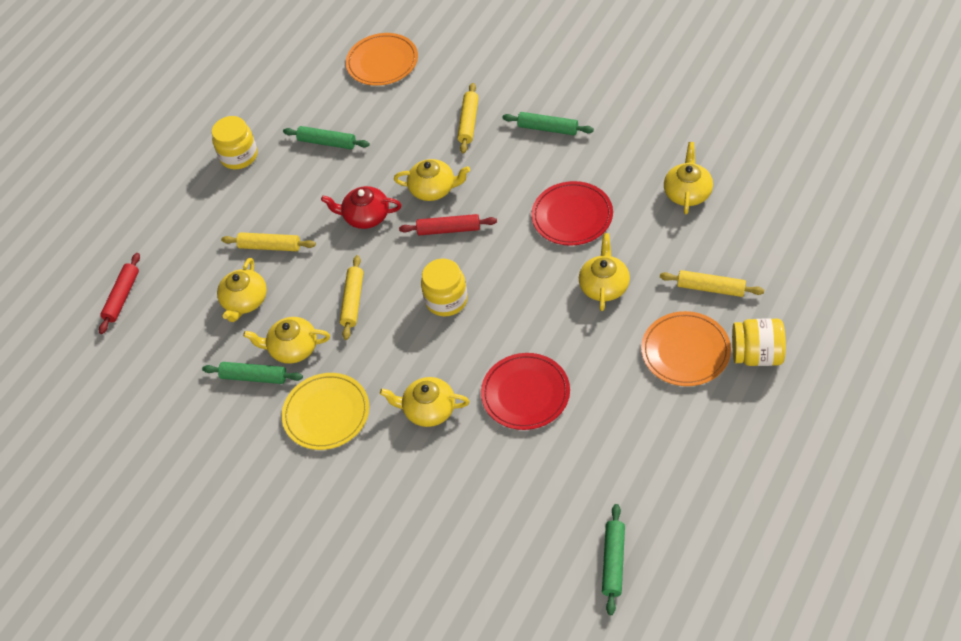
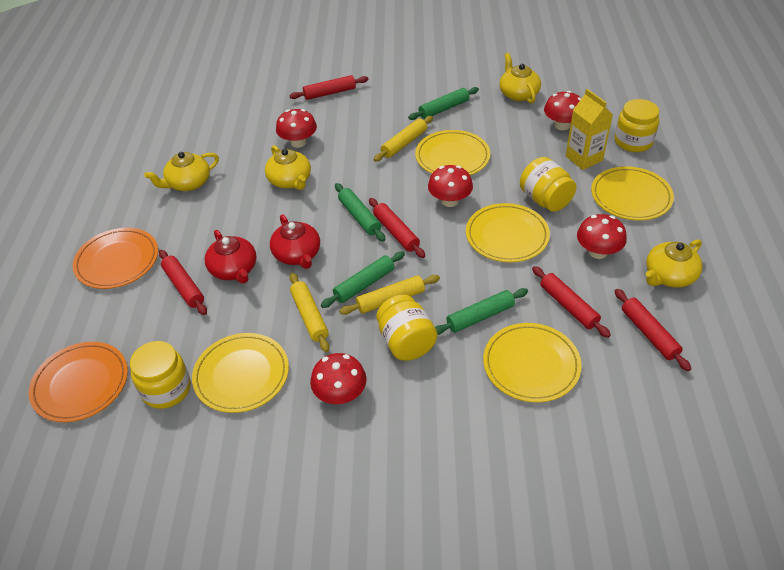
red mushroom: none = 0 -> [276,109,317,148] [310,353,367,404] [428,165,473,207] [544,91,582,130] [577,214,627,259] = 5
red plate: [481,353,570,430] [531,181,613,246] = 2 -> none = 0
red rolling pin: [99,253,140,334] [399,214,497,235] = 2 -> [159,250,207,315] [289,75,368,100] [369,198,425,258] [532,266,611,338] [615,289,691,371] = 5
red teapot: [321,186,401,229] = 1 -> [205,230,256,284] [270,214,320,269] = 2
yellow carton: none = 0 -> [566,89,613,170] = 1
yellow jar: [212,116,258,169] [421,259,468,317] [732,318,786,366] = 3 -> [130,341,191,409] [376,295,437,361] [520,157,576,212] [615,99,659,152] = 4
yellow plate: [282,373,369,450] = 1 -> [192,333,289,413] [415,130,490,175] [466,203,550,262] [483,323,582,402] [591,166,674,220] = 5
yellow rolling pin: [221,232,316,251] [340,255,363,340] [457,83,479,153] [660,270,764,297] = 4 -> [290,273,330,352] [339,275,440,315] [374,116,433,162] = 3
yellow teapot: [217,258,267,322] [243,317,330,364] [380,377,470,427] [394,159,470,201] [579,233,630,311] [664,142,713,214] = 6 -> [144,152,219,191] [265,145,311,190] [499,53,541,103] [646,239,702,288] = 4

